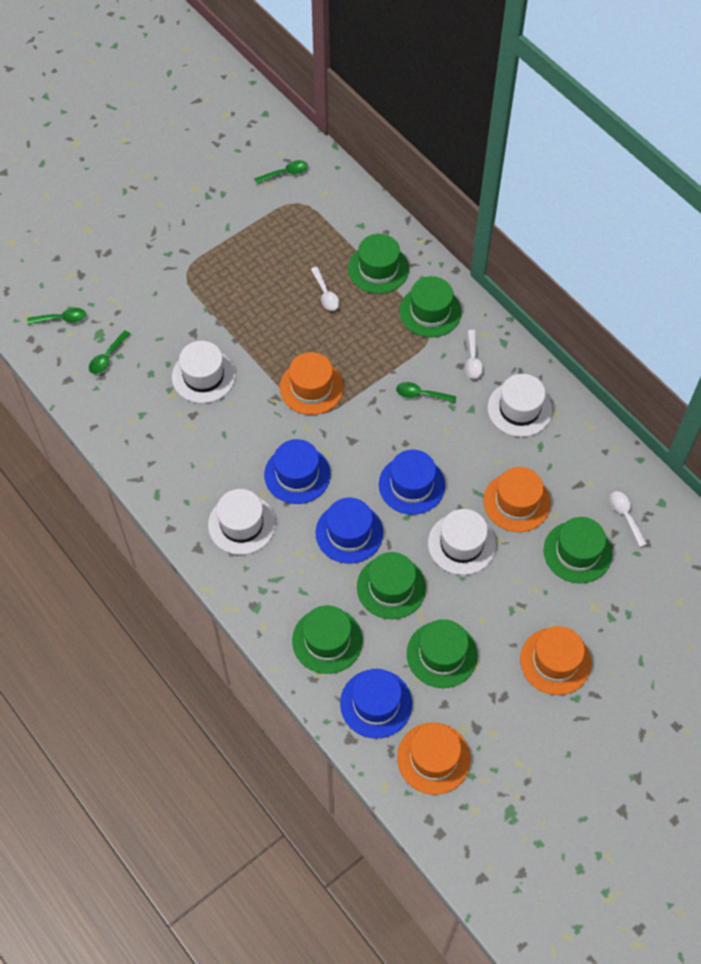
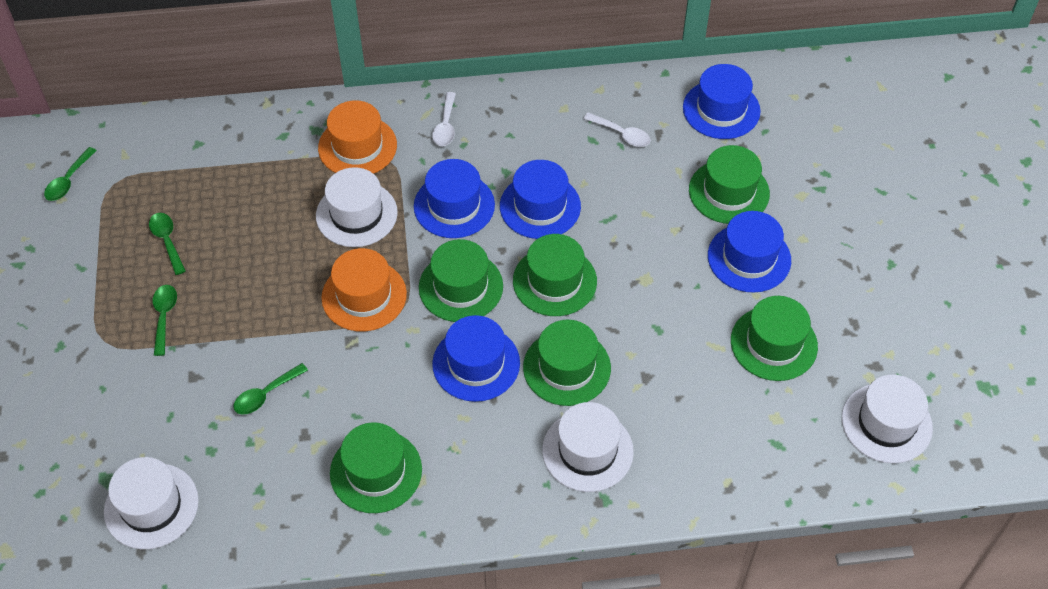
blue hat: [264,439,331,504] [315,498,383,564] [340,669,412,739] [379,450,445,515] = 4 -> [414,159,495,238] [432,315,520,402] [500,160,581,239] [683,64,761,139] [708,211,791,293] = 5
orange hat: [280,352,344,415] [397,722,471,795] [484,467,551,532] [520,626,591,695] = 4 -> [318,100,397,174] [321,248,407,331] = 2
white spoon: [311,267,339,311] [465,330,483,379] [610,491,647,547] = 3 -> [432,92,456,146] [584,113,651,147] = 2

